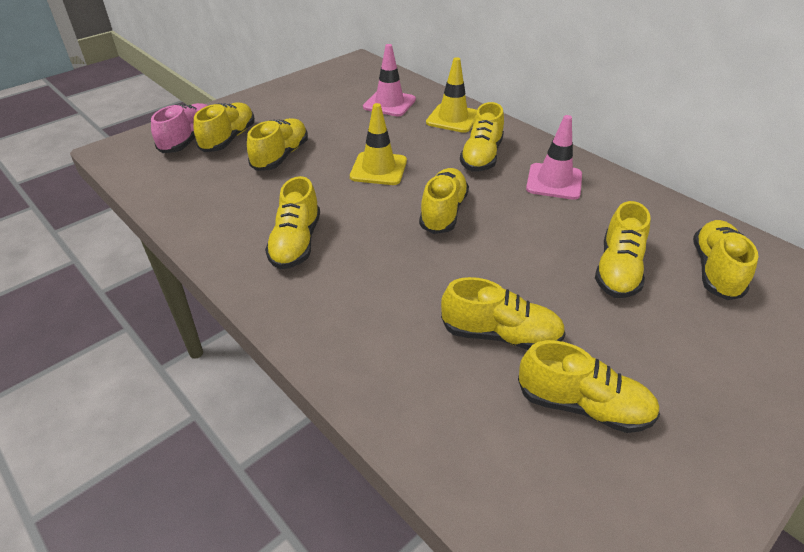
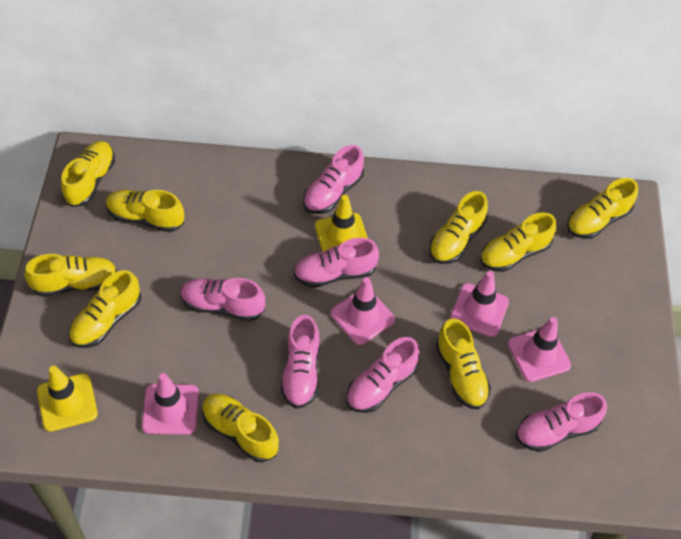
pink shoe: [151,103,208,153] = 1 -> [181,278,265,321] [281,315,320,409] [294,238,379,288] [303,145,364,214] [346,337,420,413] [516,392,607,452] = 6
pink traffic cone: [363,44,416,116] [526,115,582,200] = 2 -> [142,373,199,435] [331,277,395,345] [450,271,509,337] [508,317,571,382] = 4

